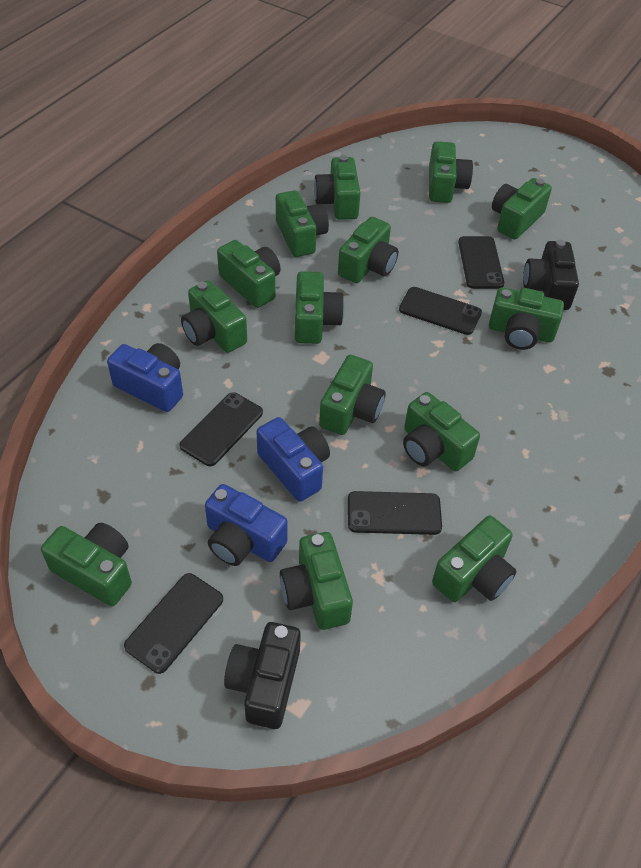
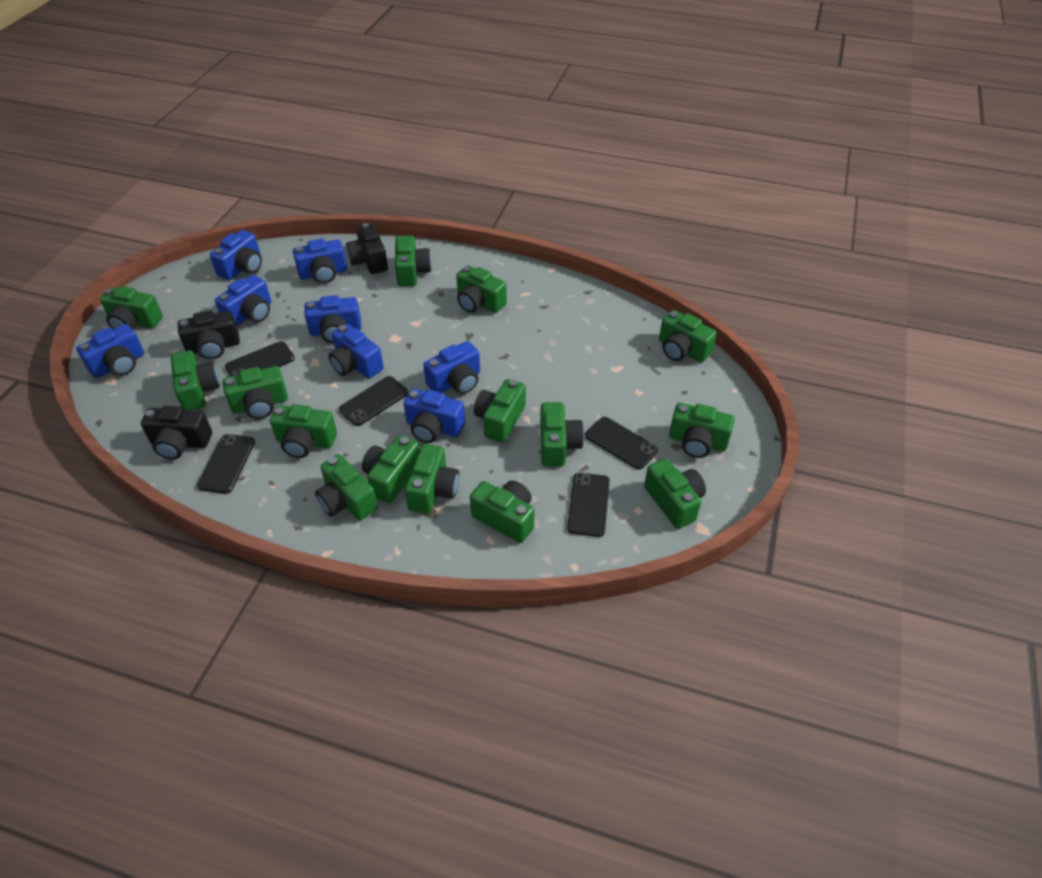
black camera: [224,622,301,729] [523,240,579,310] = 2 -> [141,406,212,459] [178,311,240,360] [346,223,388,274] = 3
blue camera: [107,343,183,412] [205,484,288,566] [256,417,330,502] = 3 -> [76,324,144,378] [210,230,262,280] [215,275,271,326] [293,239,347,284] [304,295,361,343] [329,324,384,378] [404,388,465,443] [423,341,480,394] = 8
green camera: [41,523,132,606] [181,280,247,353] [217,240,281,308] [276,190,329,257] [280,532,353,630] [295,271,344,344] [314,155,360,220] [319,355,386,435] [338,217,398,283] [403,392,480,471] [429,141,473,203] [432,516,517,602] [489,287,564,350] [492,178,552,239] = 14 -> [100,286,163,329] [171,350,220,410] [222,366,288,419] [270,404,337,458] [315,454,378,520] [362,435,420,503] [395,236,432,287] [405,444,460,514] [456,265,507,313] [470,480,535,543] [474,379,526,442] [540,402,584,467] [644,459,706,529] [659,310,717,362] [669,403,735,458] = 15

